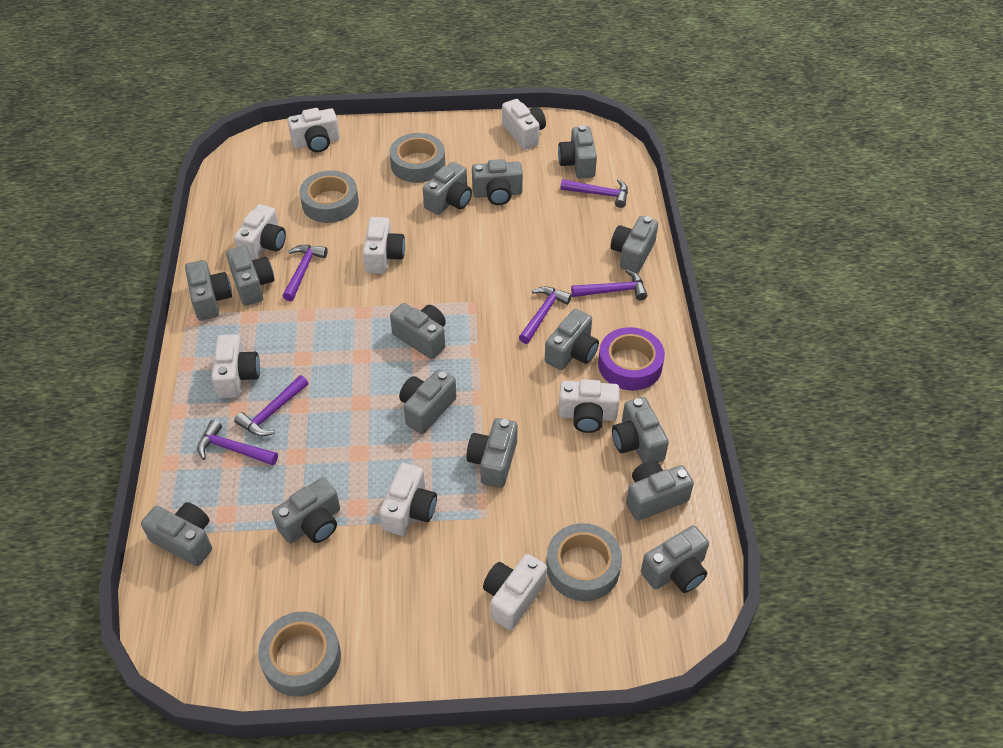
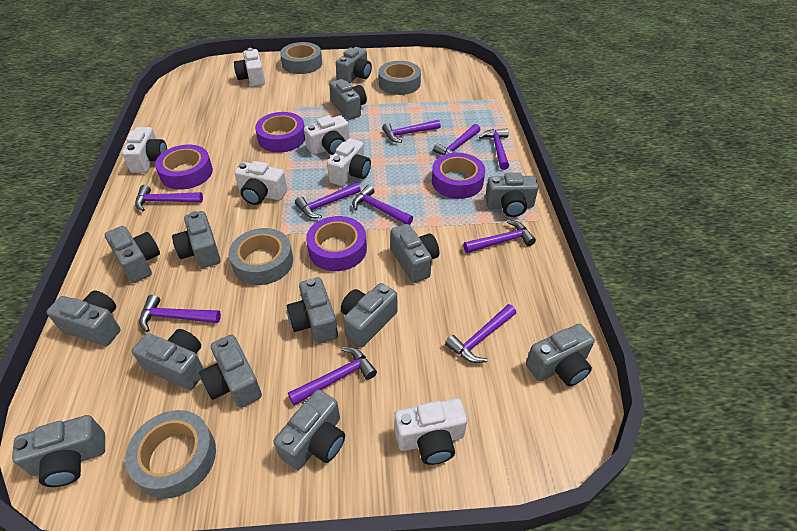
grey camera: [141,502,212,566] [185,260,232,321] [226,246,275,306] [272,478,340,543] [390,303,446,359] [399,369,457,434] [423,162,472,215] [466,418,518,488] [472,159,523,205] [545,309,599,370] [558,125,597,179] [611,216,658,273] [612,397,669,463] [626,460,694,521] [641,525,709,593] = 15 -> [12,415,105,487] [46,291,121,346] [105,226,160,283] [132,329,204,390] [172,211,221,268] [199,335,262,408] [274,389,345,470] [287,277,338,344] [329,79,367,120] [336,47,372,83] [341,283,397,347] [391,224,440,283] [485,173,538,217] [526,324,595,386] = 14
purple hammer: [197,420,278,465] [234,375,308,436] [283,245,328,301] [519,286,572,344] [560,179,628,208] [571,269,647,300] = 6 -> [135,185,203,211] [139,295,221,332] [288,347,377,405] [295,183,361,218] [352,185,413,225] [382,120,441,143] [433,124,480,155] [445,304,516,363] [463,220,536,253] [479,129,509,170] = 10
purple tape: [598,327,665,390] = 1 -> [155,145,213,190] [255,112,305,153] [306,216,367,271] [432,153,485,199] = 4
white camera: [211,334,260,398] [234,204,286,260] [288,108,340,152] [363,217,405,274] [379,463,437,536] [483,554,547,630] [502,99,546,150] [558,379,620,433] = 8 -> [122,127,167,173] [234,48,265,87] [234,161,287,205] [304,115,350,155] [327,138,371,186] [394,398,467,465] = 6

